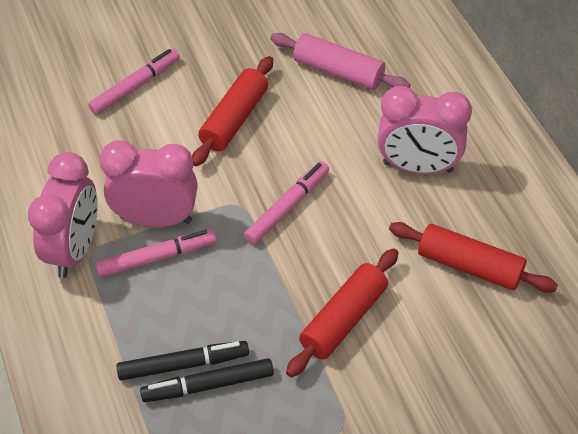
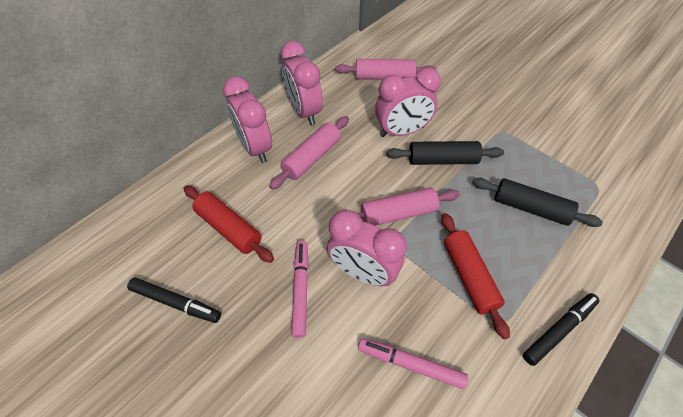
black rolling pin: none = 0 -> [386,141,504,165] [472,178,603,227] = 2
pink clock: [28,152,98,278] [99,140,198,227] [378,86,472,174] = 3 -> [223,76,272,163] [281,41,323,125] [327,210,407,286] [375,68,441,137] = 4
pink marker: [88,49,180,115] [95,229,217,278] [244,161,329,244] = 3 -> [291,241,309,338] [358,338,468,389] = 2
pink rolling pin: [270,33,410,90] = 1 -> [269,116,349,190] [335,59,436,80] [356,187,460,226] = 3
red rolling pin: [192,56,273,166] [286,248,399,378] [389,222,558,293] = 3 -> [184,185,274,263] [441,213,510,339] = 2

